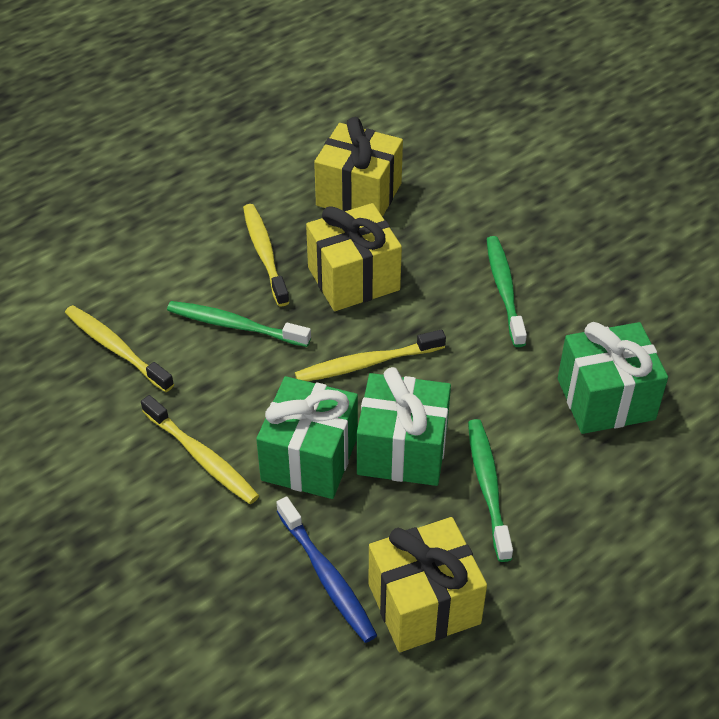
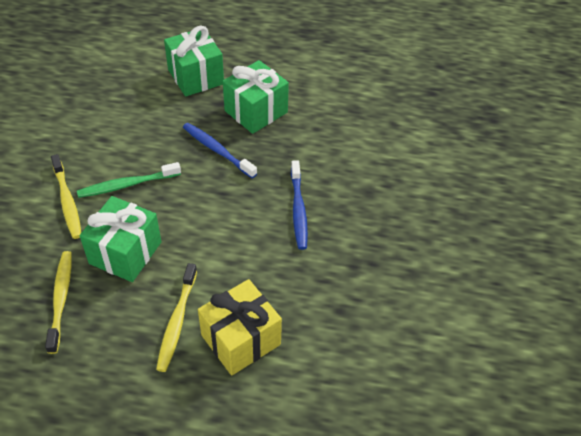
blue toothbrush: [277,497,377,643] = 1 -> [183,123,257,178] [291,160,308,250] = 2
green toothbrush: [167,301,311,347] [468,419,513,562] [486,236,527,347] = 3 -> [77,162,181,198] = 1
yellow gift: [306,203,402,311] [314,117,403,217] [368,517,487,652] = 3 -> [198,279,282,376] = 1
yellow toothbrush: [65,305,174,392] [141,395,259,504] [243,204,290,307] [295,330,446,381] = 4 -> [45,251,72,354] [51,154,81,239] [156,263,197,372] = 3

